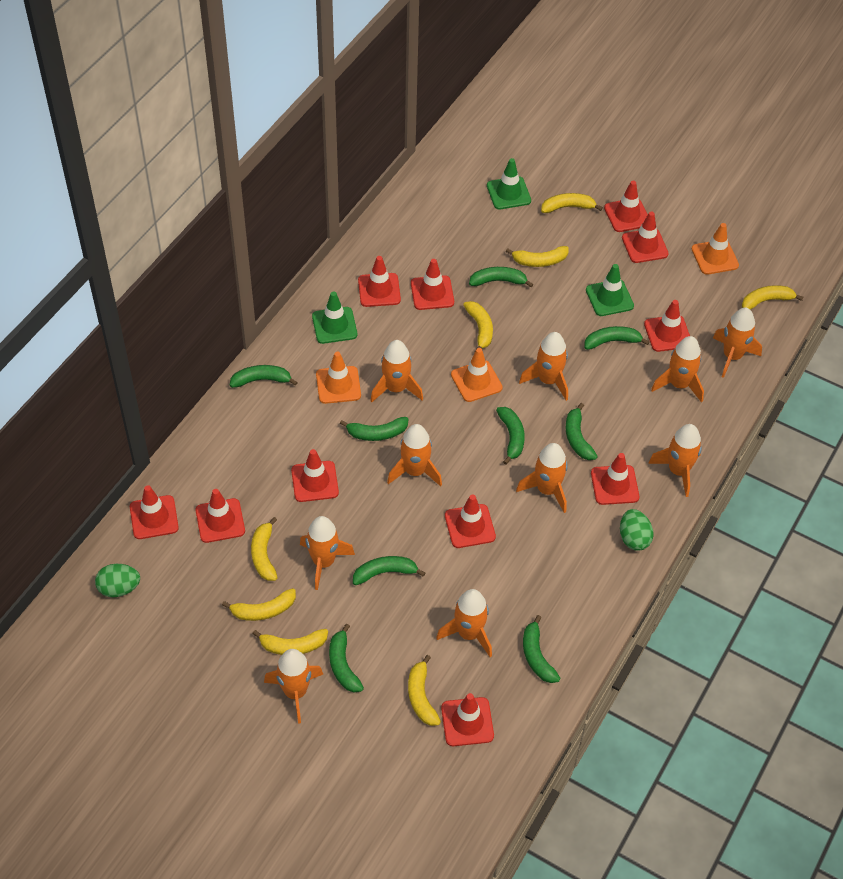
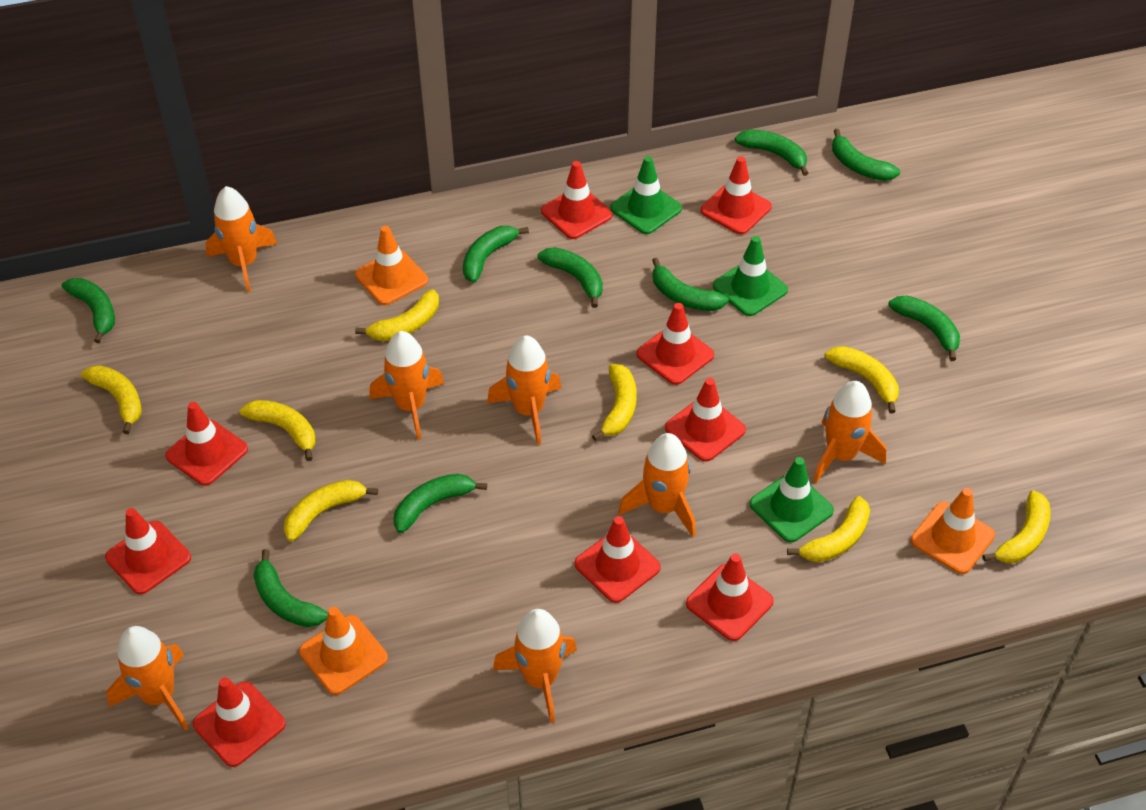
green egg: [95,564,140,597] [620,509,654,551] = 2 -> none = 0
orange rocket: [264,649,323,724] [300,516,355,590] [370,340,423,402] [387,424,442,486] [436,589,492,657] [516,443,568,513] [519,332,568,401] [648,424,702,497] [651,336,704,403] [713,308,762,378] = 10 -> [107,626,189,731] [205,186,277,292] [369,331,444,440] [487,335,561,445] [493,609,577,723] [619,433,696,537] [813,381,887,483] = 7
red traffic cone: [130,485,179,539] [196,489,245,543] [291,449,339,502] [358,256,401,307] [411,259,454,310] [441,693,494,746] [445,494,496,548] [591,453,639,505] [604,181,648,232] [622,211,669,263] [644,300,690,352] = 11 -> [105,508,191,595] [165,402,248,486] [193,677,286,767] [541,161,612,239] [575,516,661,603] [636,303,714,385] [665,378,746,462] [686,553,774,641] [701,156,772,234] = 9

